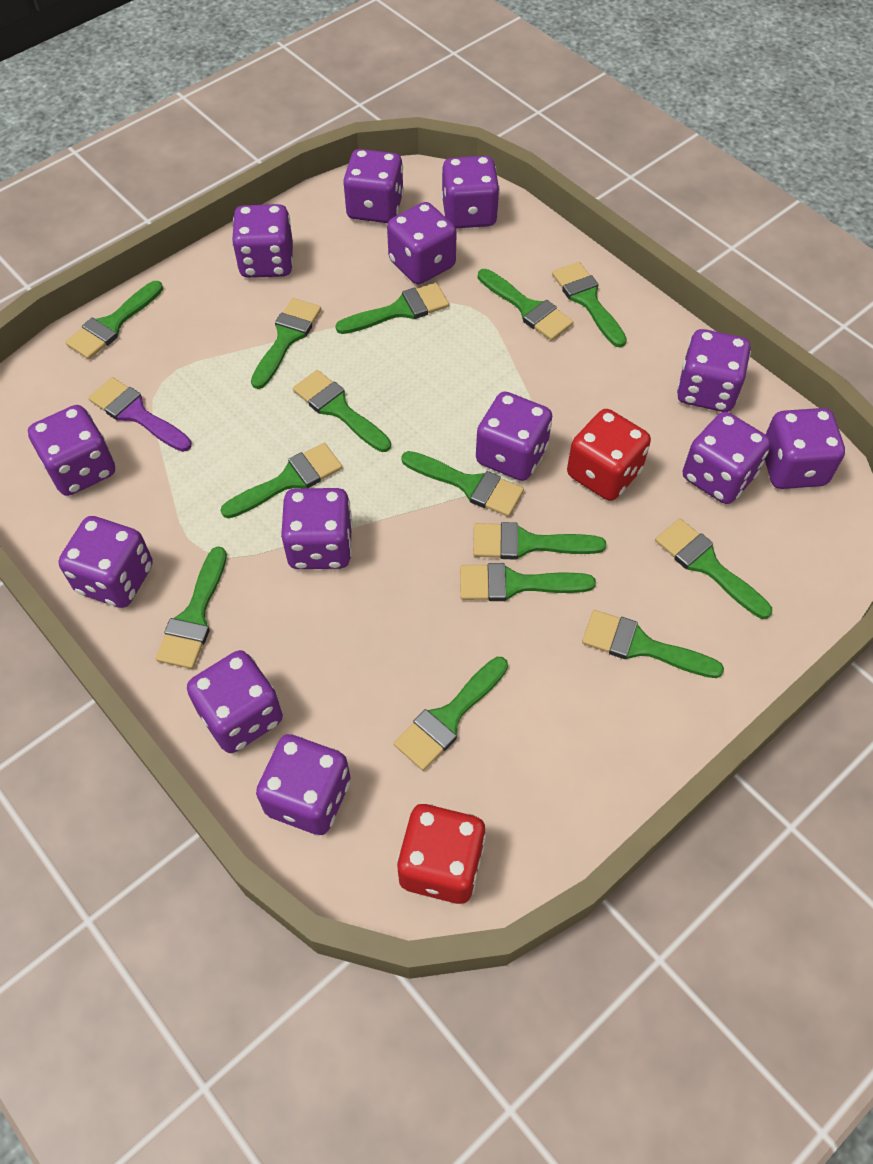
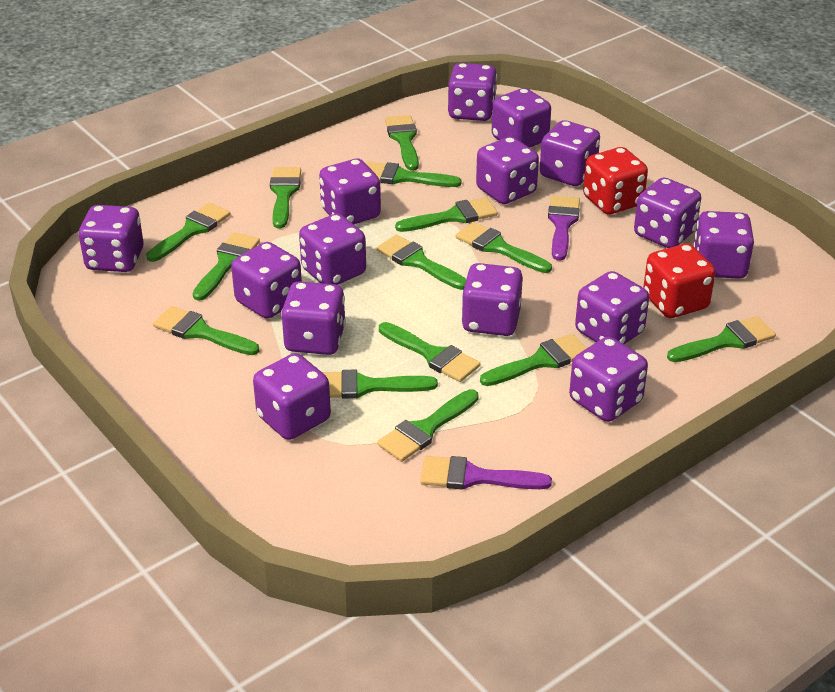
purple brush: [88,377,192,452] = 1 -> [420,456,552,489] [548,195,580,261] = 2
purple dice: [28,405,115,496] [58,516,153,608] [187,650,283,753] [232,204,293,278] [256,734,350,835] [281,488,353,569] [343,149,404,223] [387,202,457,284] [441,156,500,228] [476,391,552,481] [677,329,751,412] [683,412,771,504] [765,408,845,489] = 13 -> [78,205,144,272] [231,242,302,319] [253,353,331,440] [281,281,346,355] [299,214,366,285] [319,159,381,224] [448,63,497,121] [461,263,523,336] [476,137,539,204] [492,88,551,148] [540,120,600,186] [569,337,648,422] [575,271,649,344] [634,178,701,248] [693,211,754,279] = 15

